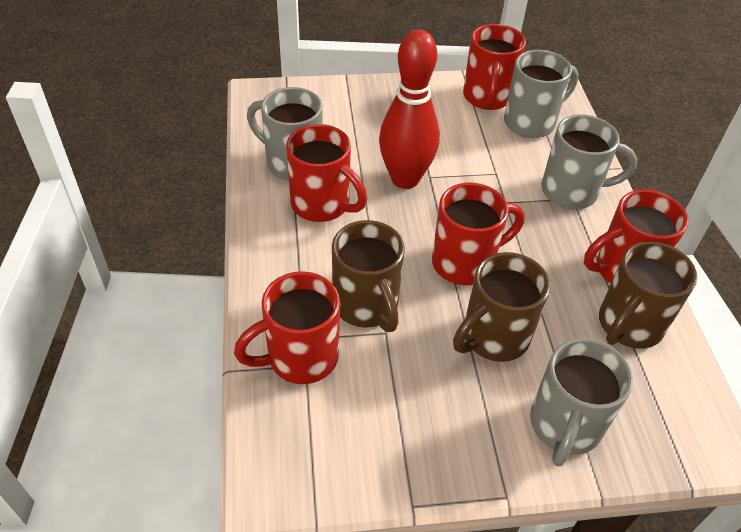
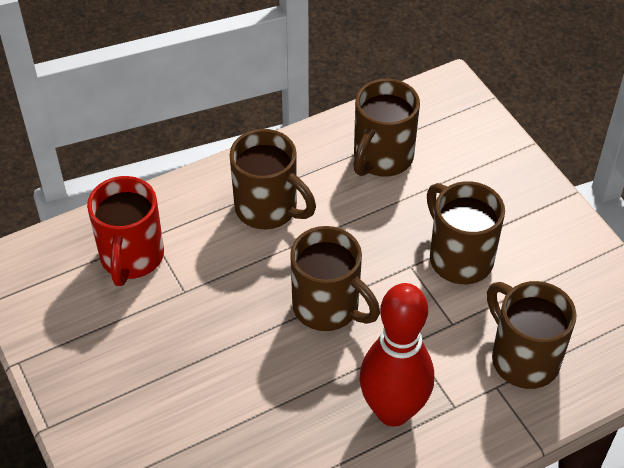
brown mug: [332,220,405,332] [453,252,550,362] [599,241,697,349] = 3 -> [230,129,316,229] [290,226,380,331] [353,79,420,177] [427,181,505,284] [487,281,577,389] = 5
grey mug: [247,87,323,181] [504,50,578,138] [530,338,633,467] [541,114,638,209] = 4 -> none = 0
red mug: [234,271,340,384] [286,124,367,222] [432,183,525,285] [463,24,526,110] [584,189,689,284] = 5 -> [87,176,164,286] = 1

